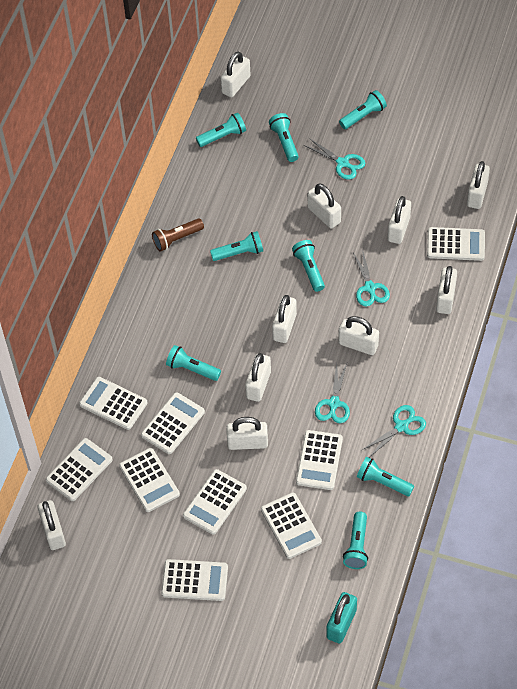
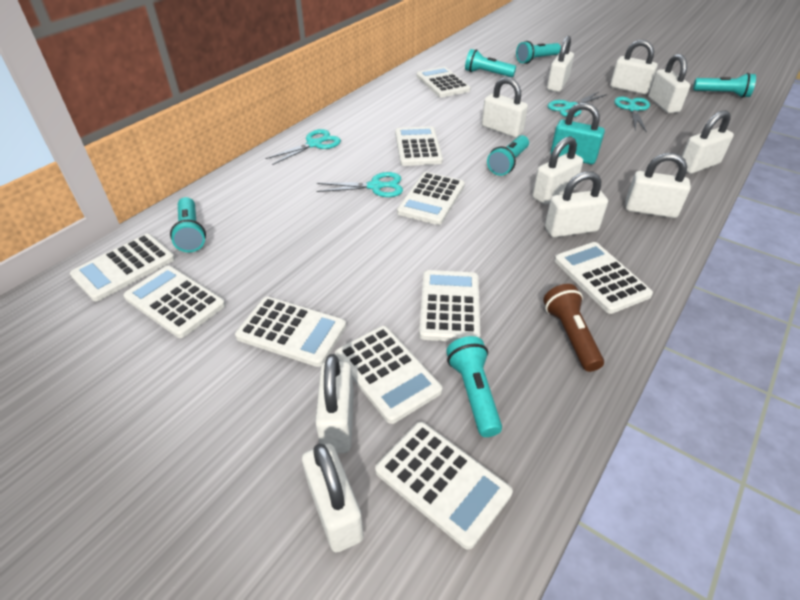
turquoise flashlight: [166,345,221,381] [196,113,246,147] [210,231,263,261] [269,113,299,162] [292,240,325,292] [339,90,387,129] [343,512,368,569] [357,457,414,496] = 8 -> [170,197,206,252] [446,336,502,437] [465,49,516,77] [487,135,529,176] [516,41,561,64] [693,73,756,98] = 6
white calculator: [46,438,113,501] [79,377,148,430] [119,448,180,512] [141,392,205,454] [161,559,228,601] [183,469,247,535] [261,492,322,559] [296,430,343,490] [427,227,485,261] = 9 -> [70,234,175,301] [123,265,225,338] [235,296,346,367] [335,326,442,424] [375,422,513,550] [395,126,443,166] [397,172,465,225] [416,67,471,98] [419,270,480,342] [554,242,653,314] = 10

